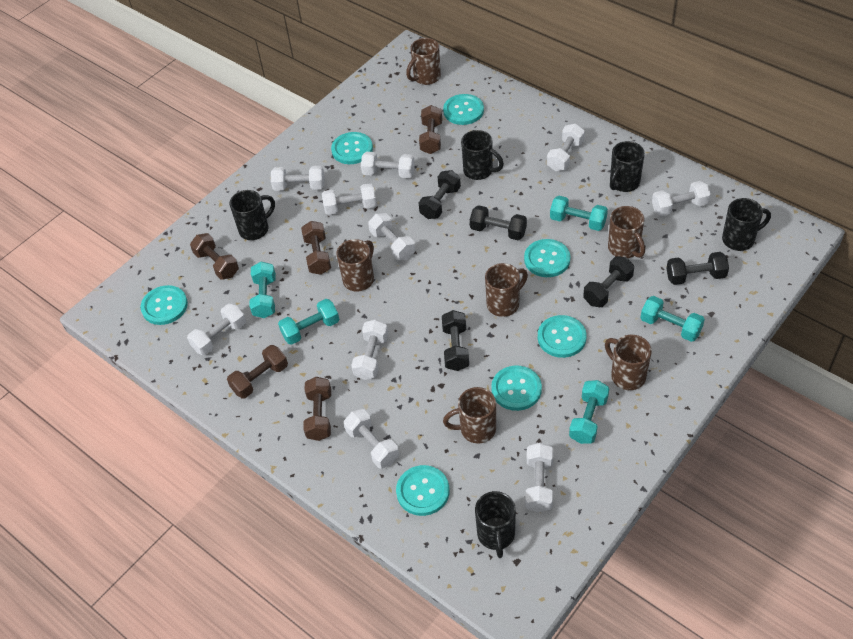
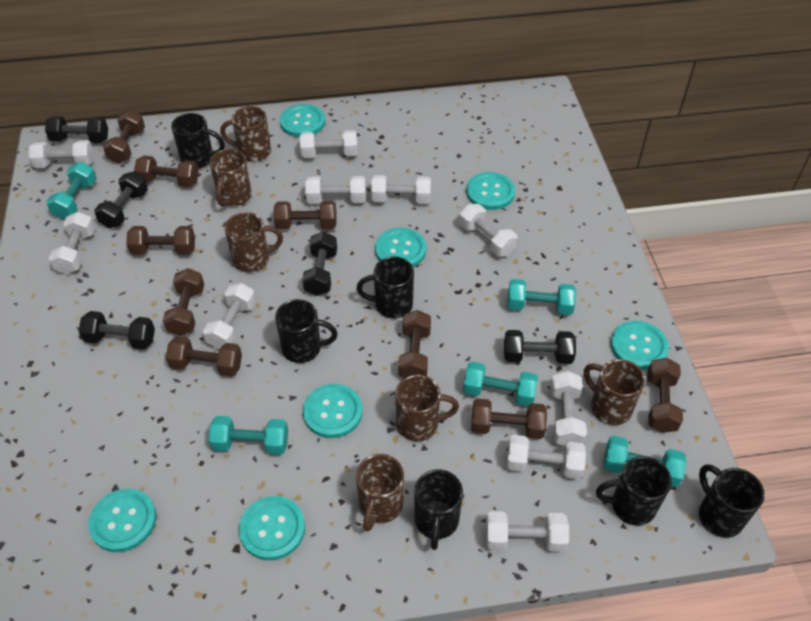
black mug: [230,190,275,240] [461,130,504,180] [475,491,516,558] [610,141,645,192] [722,198,771,251] = 5 -> [171,113,225,169] [275,299,338,363] [357,256,414,318] [414,469,463,550] [596,456,672,526] [699,464,765,538] = 6
brown dumbbell: [190,233,239,280] [227,345,288,398] [301,221,331,275] [303,377,331,441] [419,105,442,154] = 5 -> [103,110,145,163] [126,226,195,255] [134,156,199,187] [163,268,204,336] [166,336,242,377] [274,201,337,229] [398,310,431,378] [471,398,547,439] [647,358,683,433] = 9

